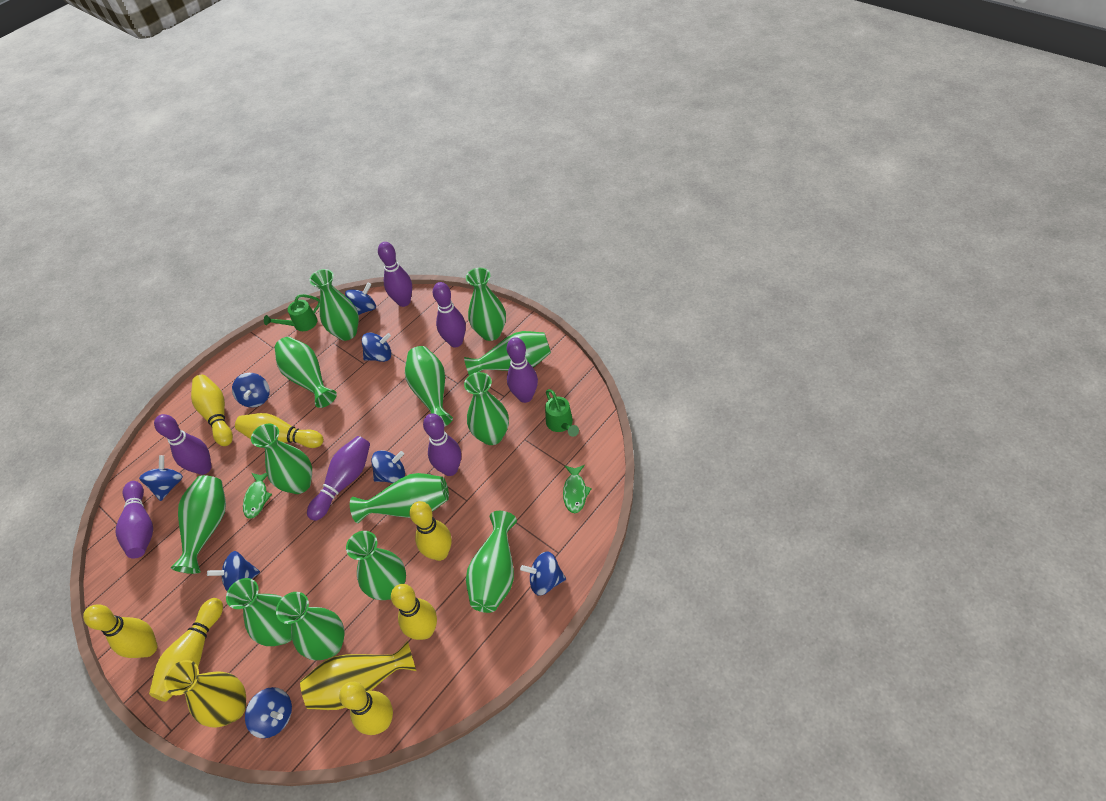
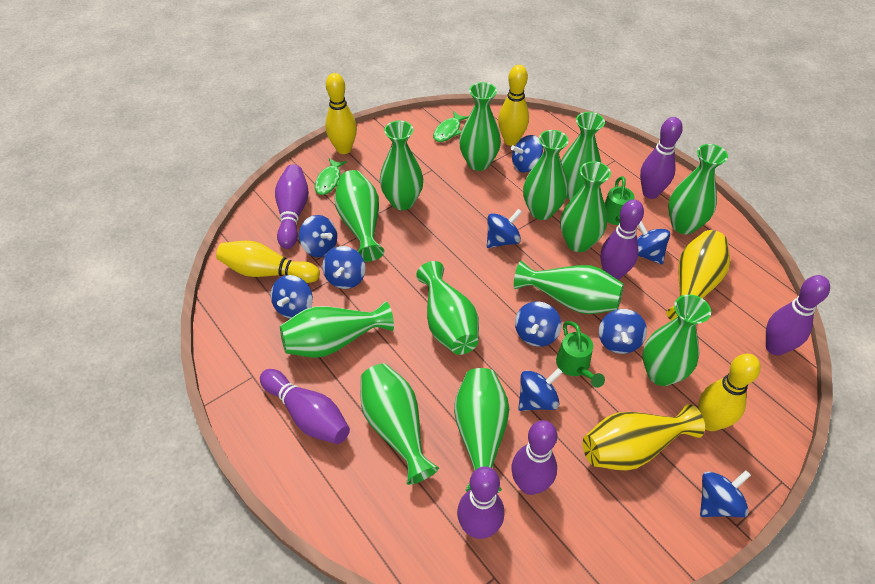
blue spinning top: [139,455,183,501] [207,551,260,591] [232,373,270,408] [245,687,292,738] [345,283,376,315] [362,333,392,362] [371,450,405,483] [520,551,566,596] = 8 -> [271,275,313,319] [299,215,337,257] [322,246,366,289] [487,209,522,248] [511,135,543,173] [515,301,561,347] [518,368,563,411] [599,309,647,354] [637,221,670,265] [700,470,751,517] = 10
yellow bowling pin: [83,604,157,658] [149,598,223,702] [191,375,233,446] [235,413,323,448] [339,682,393,735] [391,584,437,640] [409,501,452,561] = 7 -> [216,241,320,283] [325,73,357,154] [498,65,529,146] [698,354,761,431] = 4

